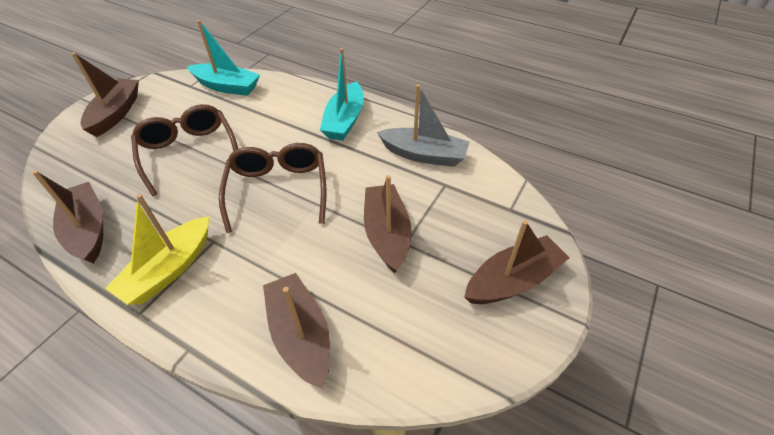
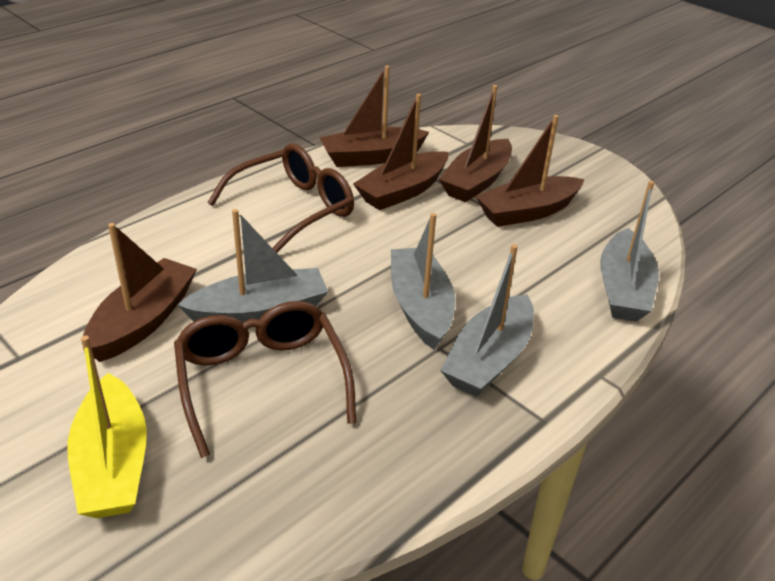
grey boat: [377,84,470,167] = 1 -> [178,209,328,323] [391,213,455,350] [440,244,534,397] [600,181,659,322] = 4
turquoise boat: [187,20,260,96] [320,48,364,141] = 2 -> none = 0

